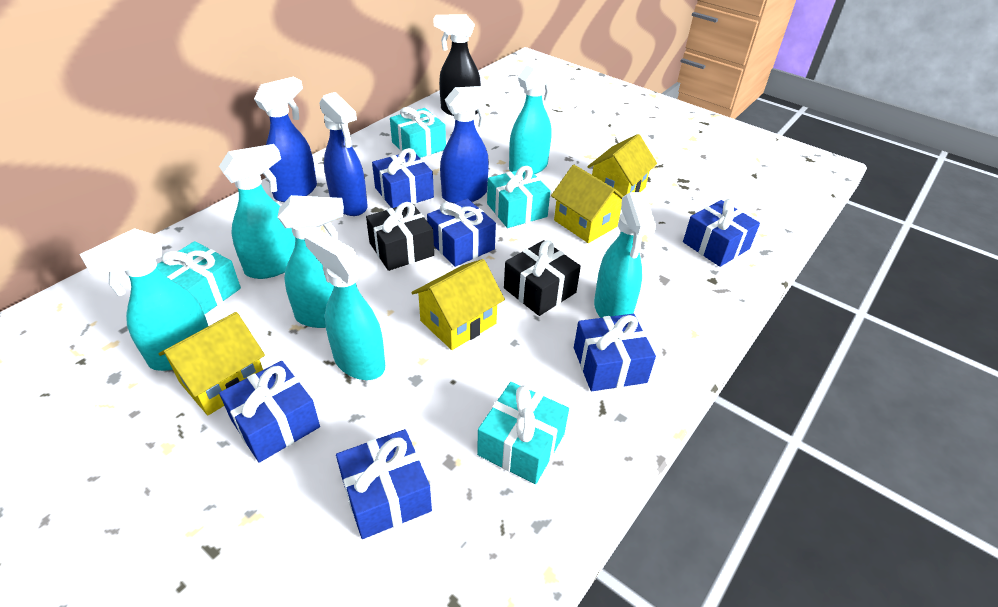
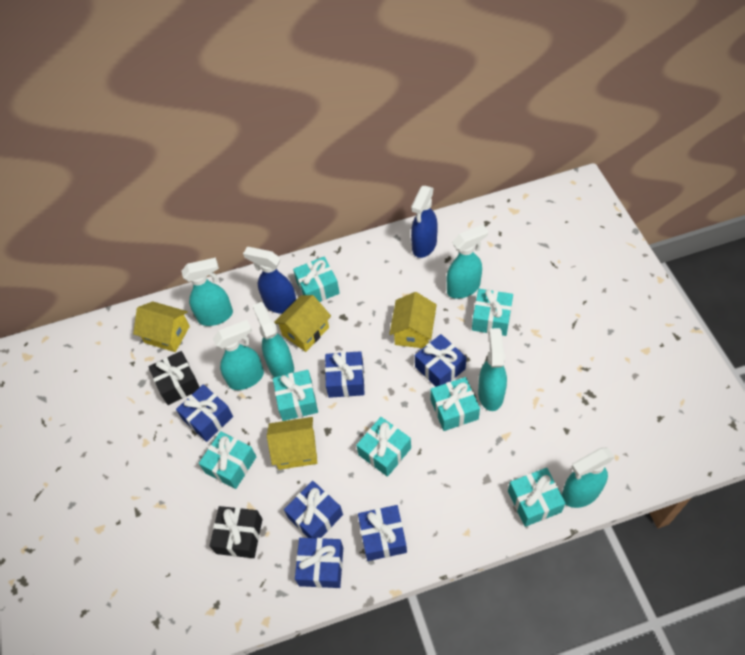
black spray bottle: [433,14,481,116] = 1 -> none = 0
blue spray bottle: [254,77,317,202] [319,92,368,216] [440,86,495,203] = 3 -> [243,247,296,314] [411,186,438,258] = 2
turquoise gift: [157,241,241,315] [390,107,446,158] [477,382,569,484] [487,166,550,228] = 4 -> [199,431,256,489] [273,370,318,421] [293,257,340,302] [356,417,411,477] [430,377,480,431] [472,289,513,336] [508,468,566,527] = 7

